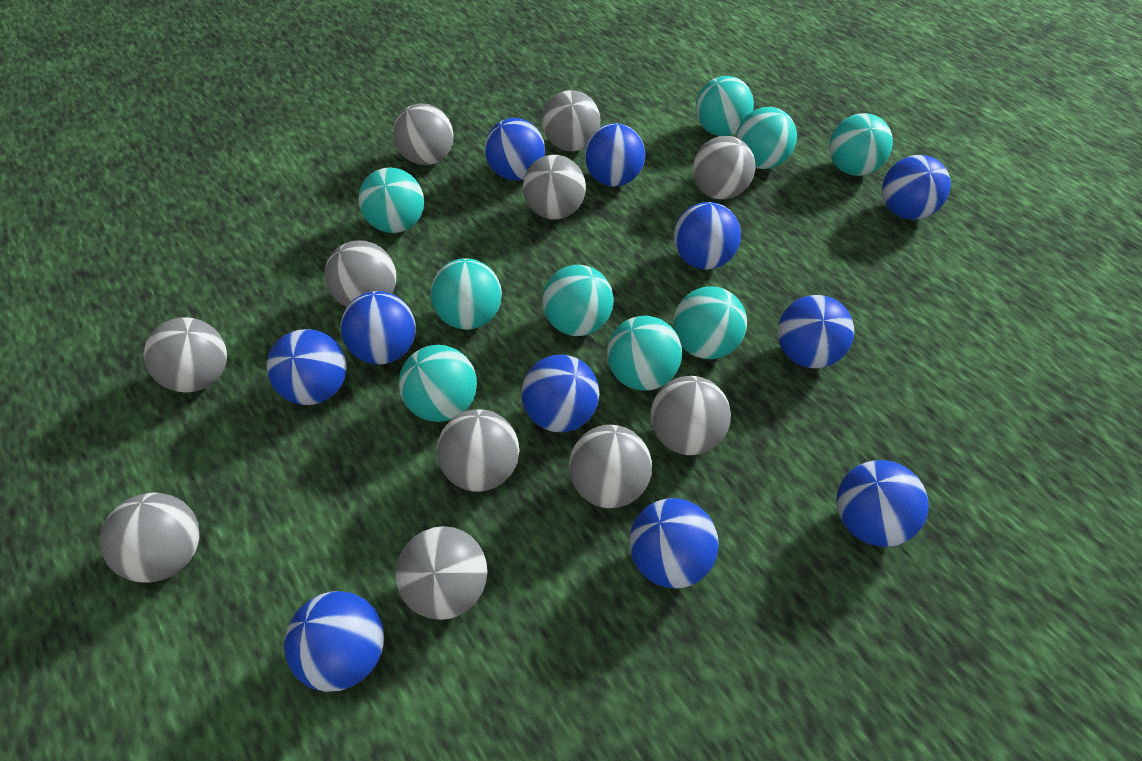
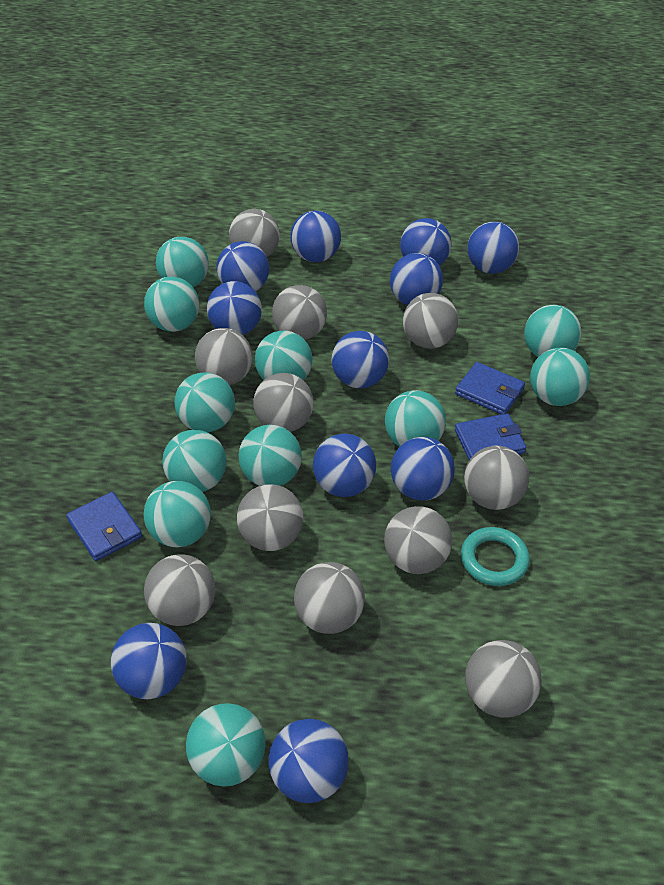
blue wallet: none = 0 -> [66,492,142,561] [455,362,525,414] [455,413,526,460] = 3
turquoise ball: [358,167,424,233] [399,345,477,422] [430,258,502,330] [542,265,614,336] [607,316,682,391] [673,286,747,359] [696,76,754,136] [736,107,797,169] [829,113,893,176] = 9 -> [143,481,211,547] [144,277,199,332] [156,237,209,288] [162,430,227,492] [174,372,235,432] [186,703,266,786] [239,425,302,486] [255,331,313,380] [385,390,446,447] [524,305,581,357] [530,348,590,406] = 11
turquoise ring: none = 0 -> [461,527,530,586] = 1

